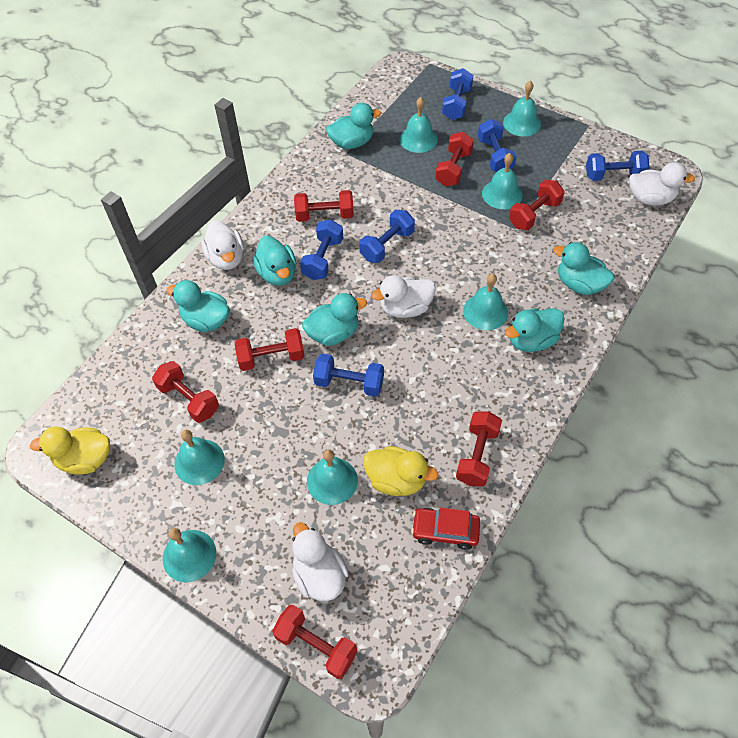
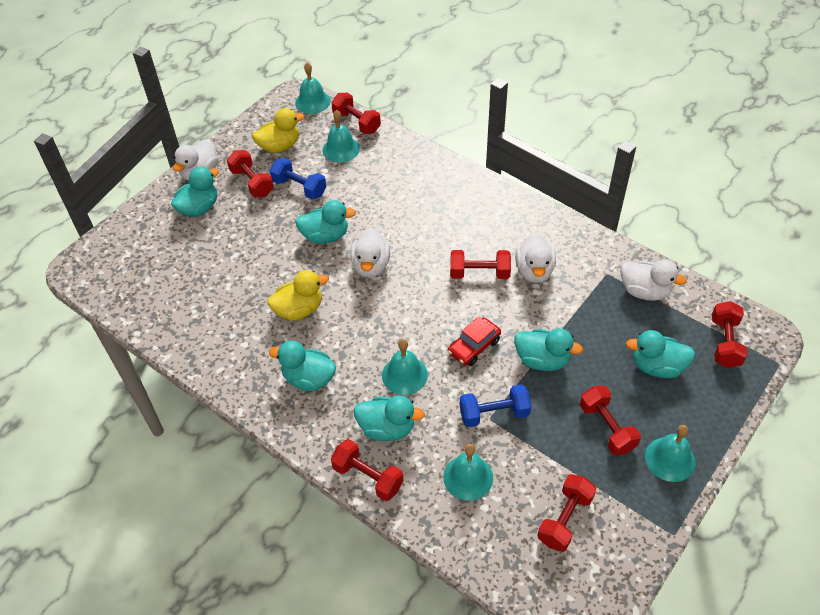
blue dumbbell: [300,219,343,280] [313,354,384,397] [359,210,415,263] [442,68,473,120] [478,119,517,172] [586,151,649,181] = 6 -> [270,158,326,200] [460,384,531,427] = 2
turquoise bell: [162,528,216,582] [174,430,225,485] [307,449,358,505] [400,97,438,153] [463,274,508,330] [482,153,523,209] [503,81,541,136] = 7 -> [295,63,331,114] [322,110,360,162] [382,339,428,395] [443,444,493,501] [645,425,695,482] = 5

